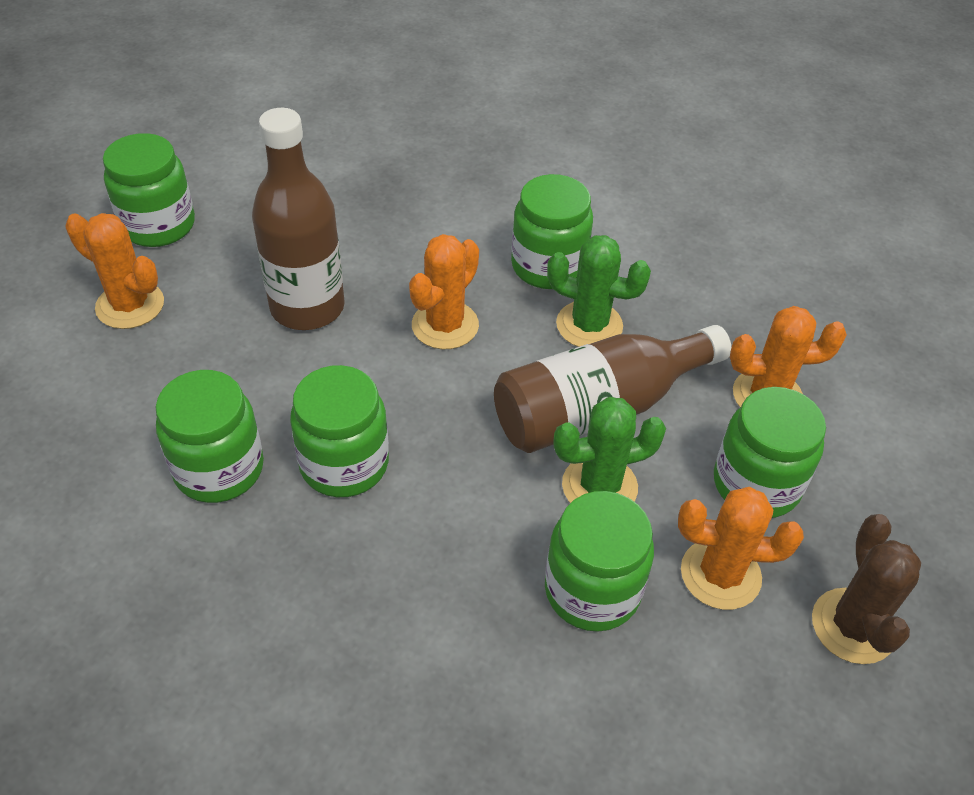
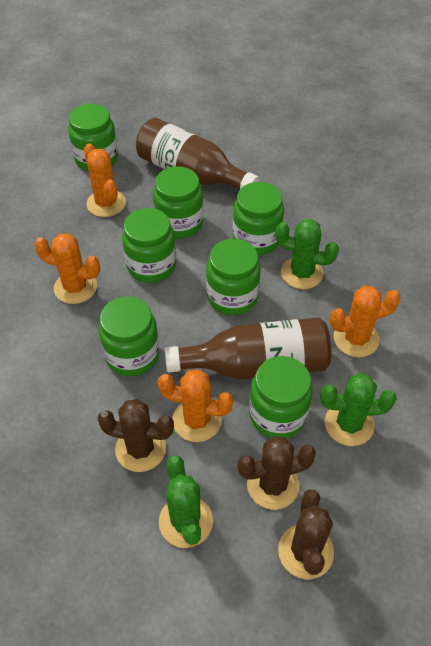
brown cactus: [812,514,921,664] = 1 -> [97,399,174,472] [238,436,316,510] [278,490,334,579] = 3
green cactus: [547,235,651,347] [554,397,666,503] = 2 -> [159,455,213,548] [275,219,339,289] [320,373,397,446] = 3
green jar: [103,133,195,247] [156,370,264,503] [290,365,389,497] [511,174,593,289] [545,491,654,632] [714,387,826,518] = 6 -> [68,104,118,171] [99,296,159,376] [122,208,176,283] [153,166,203,239] [206,239,261,315] [233,182,284,255] [249,356,313,438] = 7

